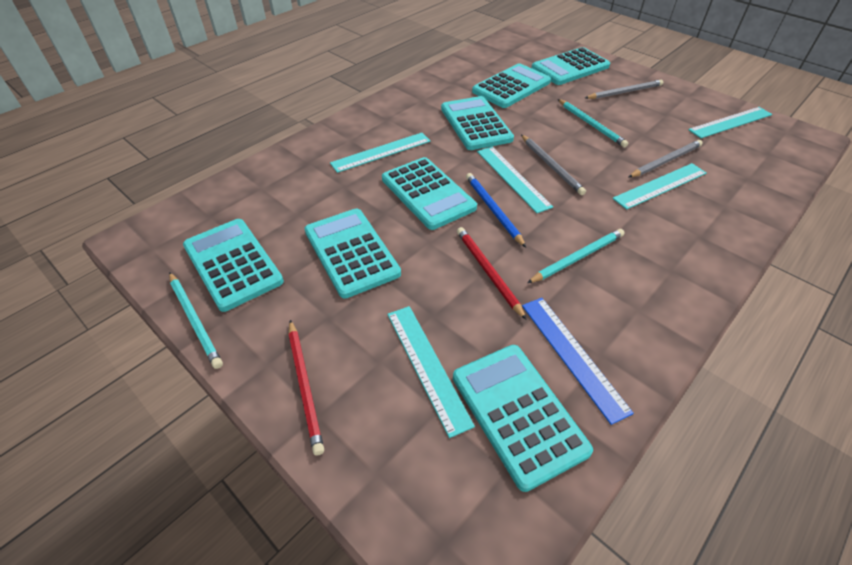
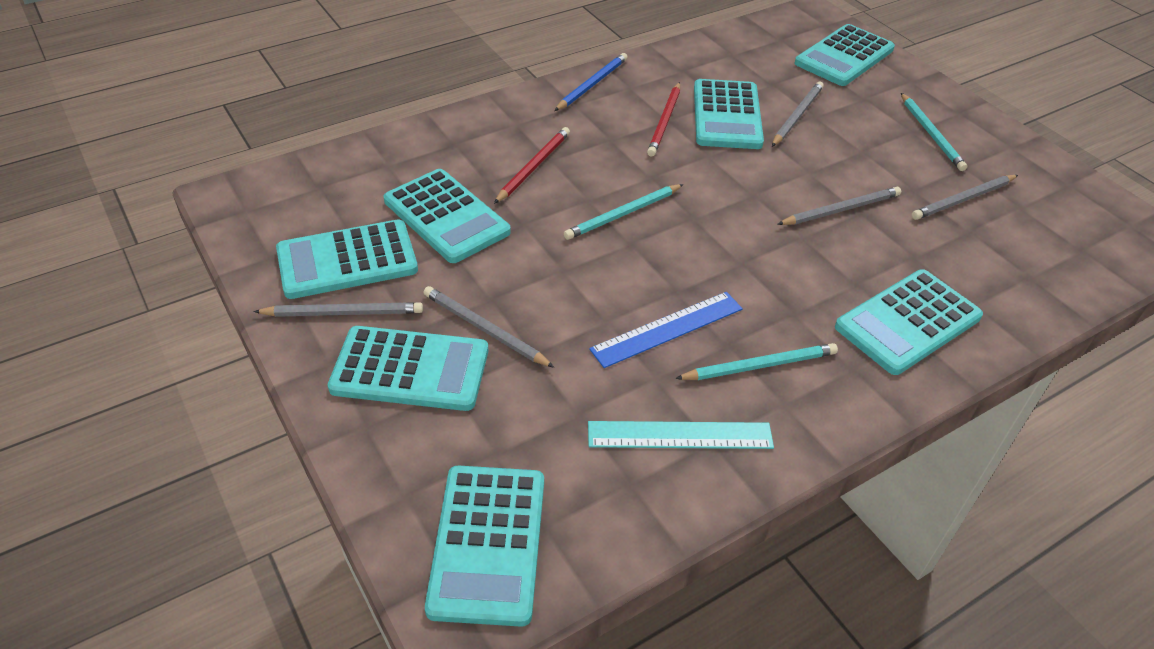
grey pencil: [521,135,586,195] [585,80,663,99] [629,140,703,177] = 3 -> [253,302,423,317] [424,286,554,368] [772,82,824,147] [777,187,901,225] [912,175,1018,220] = 5
turquoise ruler: [330,133,431,173] [388,306,475,438] [477,147,553,213] [613,163,706,210] [688,107,772,138] = 5 -> [588,421,774,449] = 1

